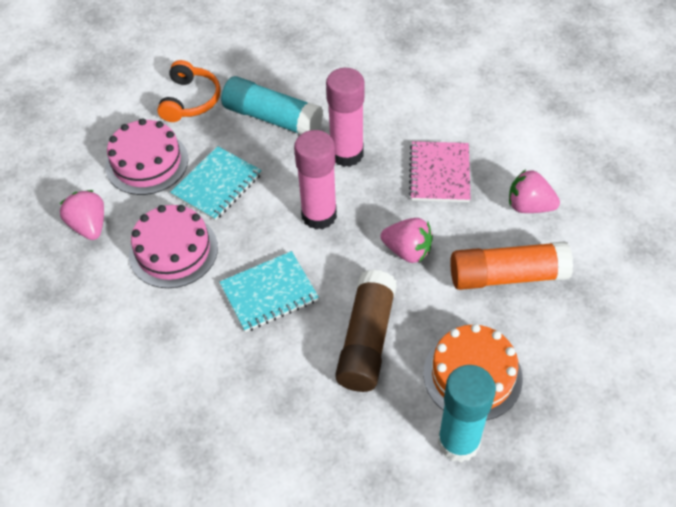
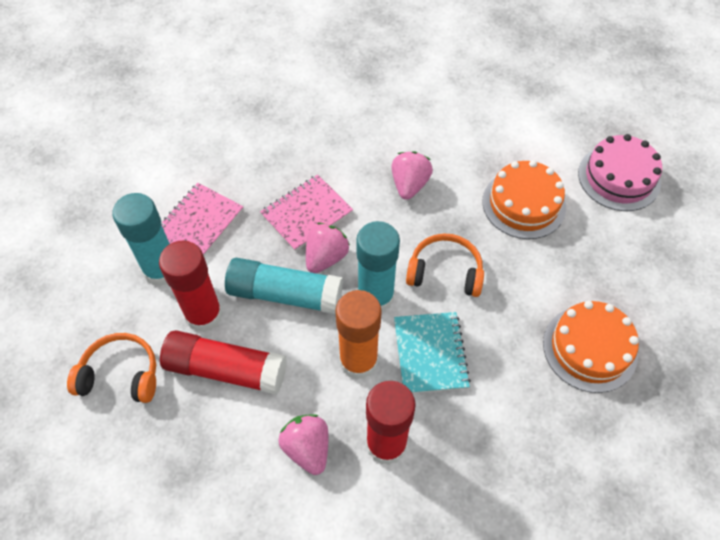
brown glue stick: [335,269,397,392] = 1 -> none = 0
orange cake: [423,324,523,420] = 1 -> [482,160,566,239] [543,301,639,393] = 2
orange headphones: [157,60,221,122] = 1 -> [67,333,156,403] [406,234,484,297] = 2
pink cake: [106,118,188,195] [129,205,218,288] = 2 -> [578,134,662,211] = 1
pink glue stick: [294,130,337,230] [326,68,364,167] = 2 -> none = 0
pink notebook: [409,141,471,202] = 1 -> [161,183,243,256] [260,174,353,251] = 2
red glue stick: none = 0 -> [159,240,223,332] [160,330,287,395] [366,381,416,465] = 3
turquoise glue stick: [221,76,323,135] [437,365,496,463] = 2 -> [112,193,170,286] [225,258,343,314] [356,221,400,312] = 3
turquoise notebook: [170,146,262,221] [220,251,319,332] = 2 -> [394,312,471,393] = 1

